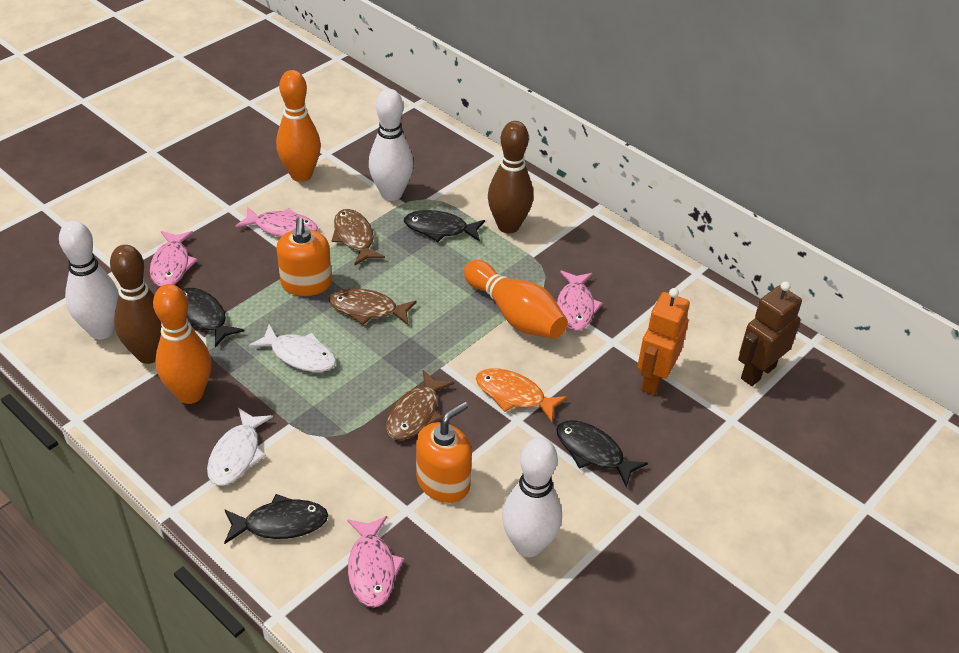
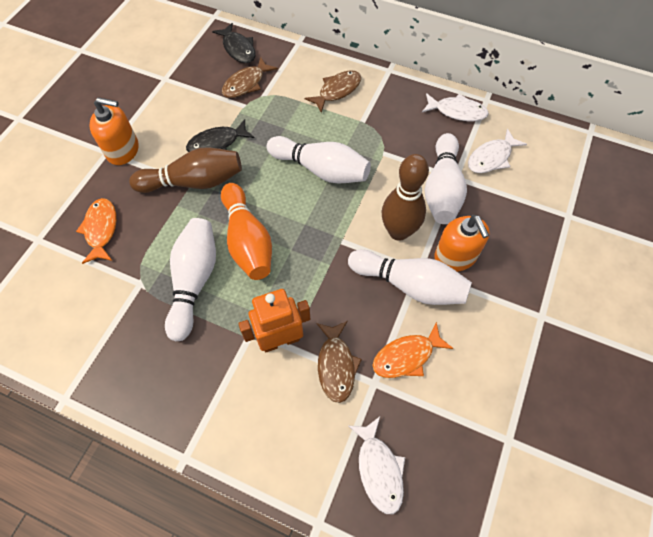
black fish: [181,288,244,347] [224,494,328,544] [404,210,485,242] [556,420,648,487] = 4 -> [186,119,254,152] [212,23,255,63] = 2
brown robot: [738,281,802,386] = 1 -> none = 0
orange bowling pin: [153,284,211,404] [276,70,321,182] [464,260,568,339] = 3 -> [221,183,272,280] = 1
orange fish: [476,368,567,422] = 1 -> [76,198,116,264] [372,322,454,378] = 2
pink fish: [150,231,198,287] [235,207,318,237] [347,516,404,608] [557,270,603,331] = 4 -> none = 0
white bowling pin: [59,221,119,339] [369,89,413,201] [502,437,562,557] = 3 -> [165,218,216,341] [267,136,371,184] [348,249,472,305] [425,133,467,224] = 4
white fish: [207,408,273,485] [249,324,336,372] = 2 -> [348,417,405,514] [422,93,489,121] [468,129,527,173] = 3

